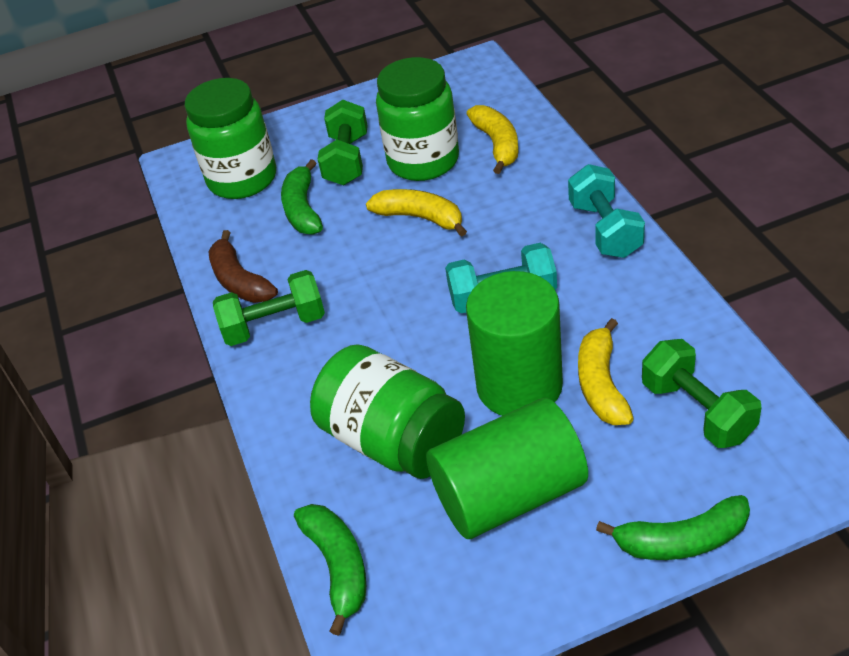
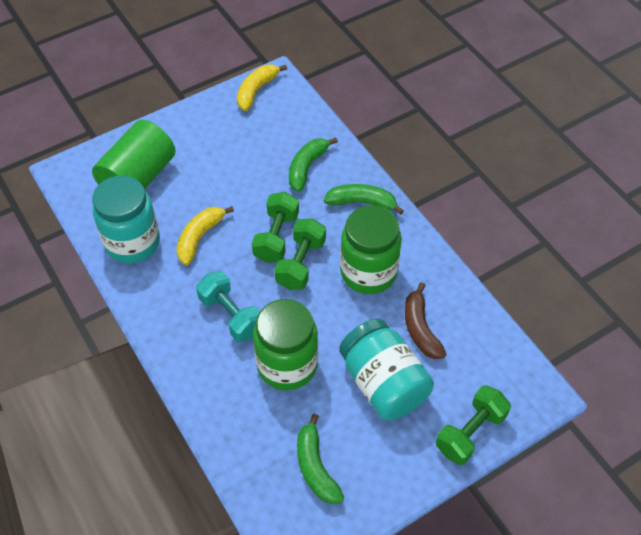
green cylinder: [426,398,588,539] [466,271,563,416] = 2 -> [92,120,175,189] = 1
green jar: [185,78,276,199] [310,344,465,479] [376,57,459,181] = 3 -> [253,299,318,390] [340,205,402,294] = 2
turquoise dumbbell: [445,243,557,313] [568,164,645,258] = 2 -> [196,271,260,342] = 1
turquoise jar: none = 0 -> [92,175,160,264] [339,319,434,421] = 2
yellow banana: [366,189,467,237] [467,105,518,174] [578,318,634,425] = 3 -> [176,206,234,265] [237,65,287,111] = 2

